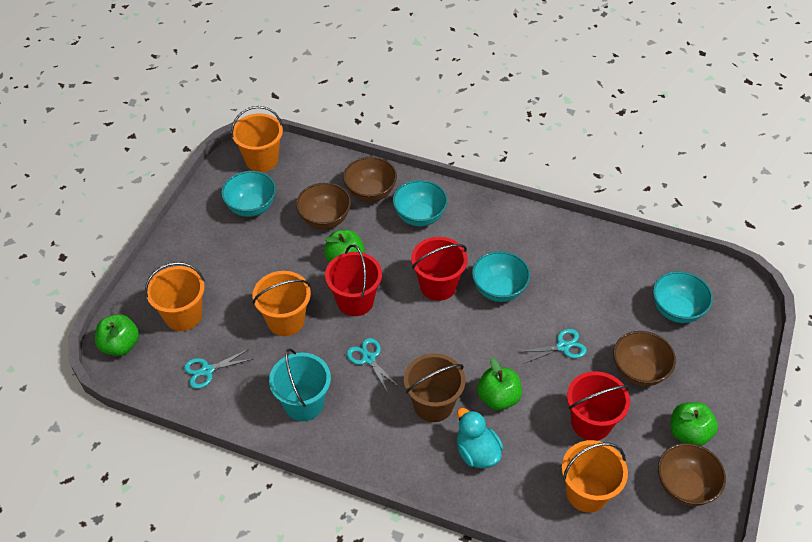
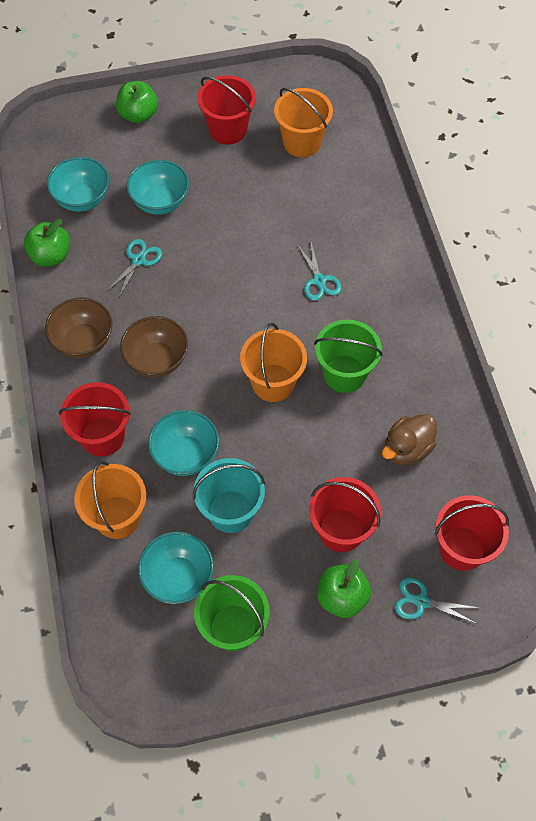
brown bowl: [296,183,351,229] [343,157,397,202] [613,331,676,386] [658,443,726,506] = 4 -> [45,297,112,358] [120,316,188,378] = 2
brown bucket: [404,353,465,422] = 1 -> none = 0
brown duck: none = 0 -> [382,414,437,465] = 1
green apple: [95,314,139,356] [324,230,365,262] [477,358,522,410] [671,402,718,446] = 4 -> [24,219,70,267] [116,81,158,123] [318,559,371,618] = 3
green bucket: none = 0 -> [194,575,270,651] [314,320,383,393] = 2
orange bucket: [145,262,205,331] [231,106,283,172] [252,271,311,336] [562,440,628,513] = 4 -> [74,461,146,539] [240,323,307,402] [274,88,333,157] = 3
red bucket: [325,244,382,316] [411,237,468,301] [567,371,630,441] = 3 -> [59,382,131,457] [197,75,256,145] [309,477,381,552] [435,495,509,571] = 4
turquoise duck: [457,408,503,469] = 1 -> none = 0

